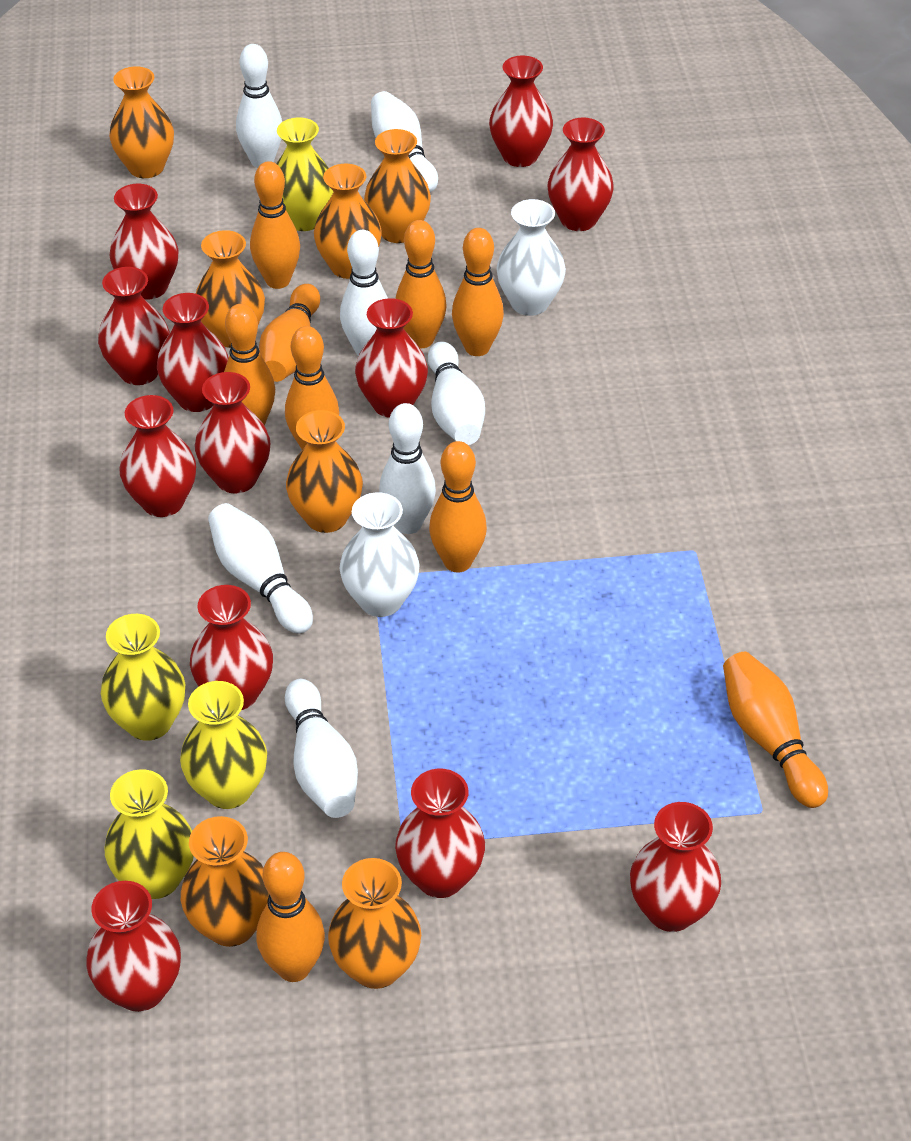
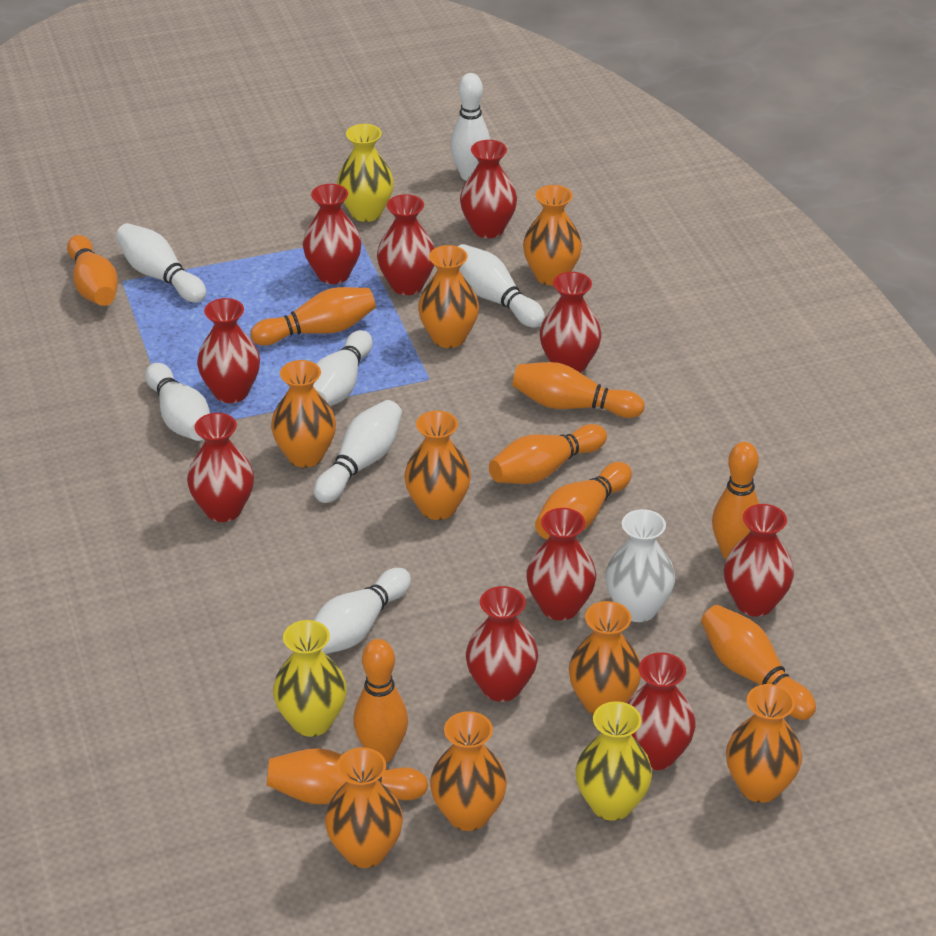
orange vase: [109,66,174,178] [181,816,269,947] [196,230,265,348] [286,410,363,533] [314,164,382,279] [328,858,421,989] [364,129,431,243] = 7 -> [271,360,336,468] [325,747,403,868] [404,411,471,520] [418,245,479,348] [430,711,507,831] [523,185,582,286] [569,601,641,715] [726,684,802,803] = 8
red vase: [86,881,181,1012] [98,267,170,385] [109,184,178,300] [120,395,196,517] [157,293,229,412] [190,585,273,710] [195,372,270,494] [355,298,428,418] [395,769,485,898] [489,56,553,167] [548,118,614,231] [630,802,721,932] = 12 -> [187,413,254,522] [197,298,260,403] [303,184,362,284] [377,194,435,295] [460,140,517,238] [466,586,538,702] [526,508,596,621] [540,272,601,373] [627,652,696,770] [724,504,794,617] = 10
white vase: [340,492,419,617] [496,199,566,316] = 2 -> [605,509,675,622] = 1
yellow vase: [101,614,185,741] [104,769,194,899] [180,681,267,809] [276,118,333,231] = 4 -> [273,620,347,737] [337,124,394,222] [576,701,652,821] = 3

